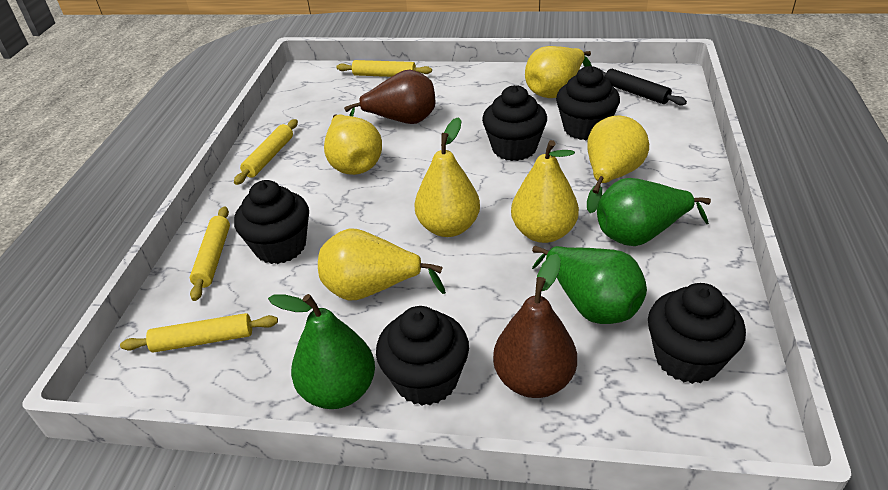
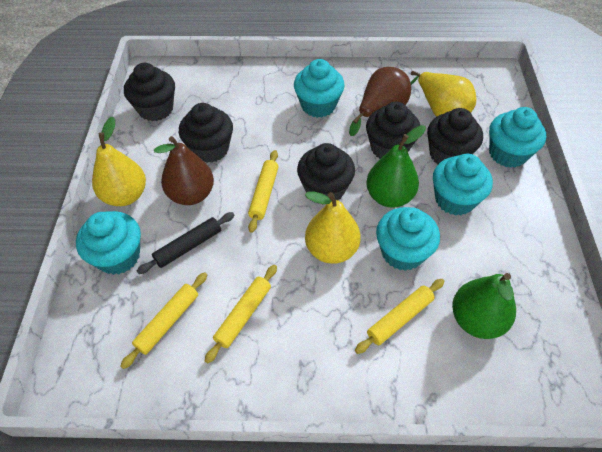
green pear: [268,294,375,409] [532,246,647,324] [597,178,711,246] = 3 -> [366,125,426,208] [452,273,516,339] = 2
turquoise cupcake: none = 0 -> [76,211,141,275] [294,59,345,118] [376,207,440,271] [433,154,493,216] [489,107,546,168] = 5
yellow pear: [318,228,446,300] [324,114,382,175] [414,117,480,237] [511,140,579,243] [525,46,592,98] [587,116,649,213] = 6 -> [92,117,146,206] [305,192,361,264] [410,71,476,117] = 3

